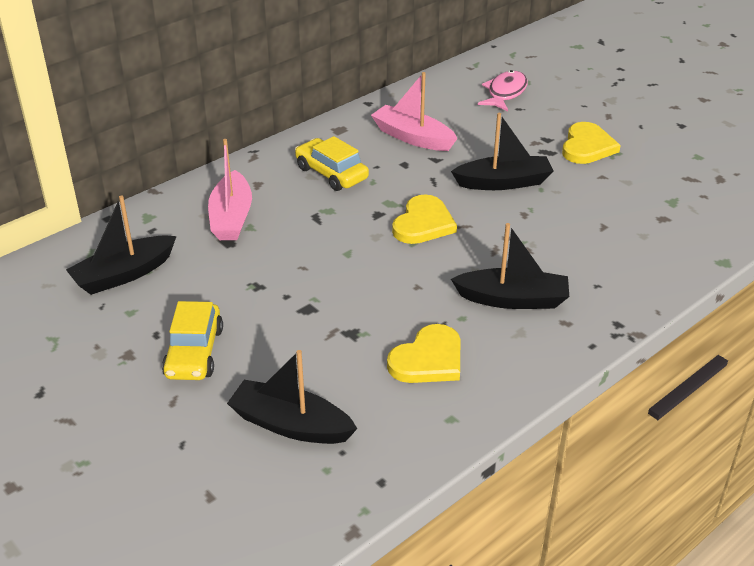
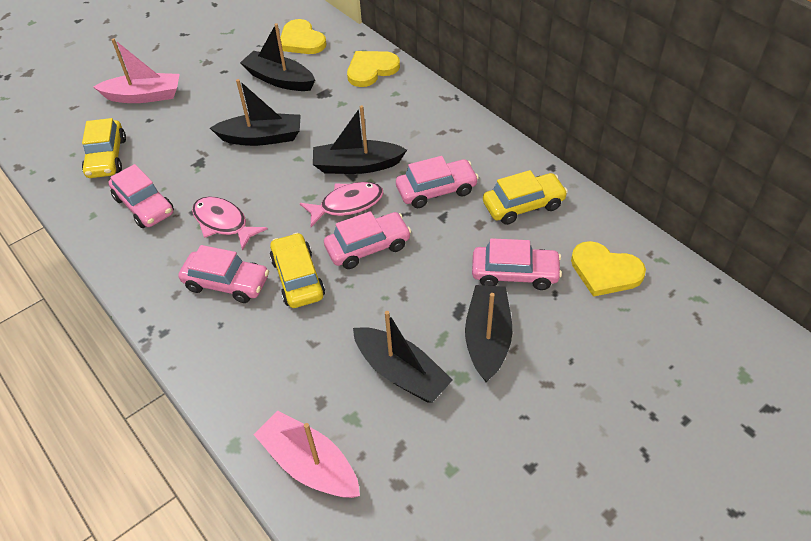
black boat: [66,195,177,295] [227,350,357,444] [451,113,553,190] [451,223,569,309] = 4 -> [210,79,301,146] [240,23,315,91] [313,105,407,174] [353,311,453,403] [465,285,512,382] = 5
pink car: none = 0 -> [109,164,174,228] [178,245,269,303] [324,211,411,269] [396,156,479,208] [472,238,562,290] = 5
pink fish: [478,70,528,111] = 1 -> [192,196,268,251] [300,182,384,227] = 2
yellow car: [162,301,223,380] [295,136,369,191] = 2 -> [82,118,126,178] [270,233,325,308] [483,170,568,225] = 3

